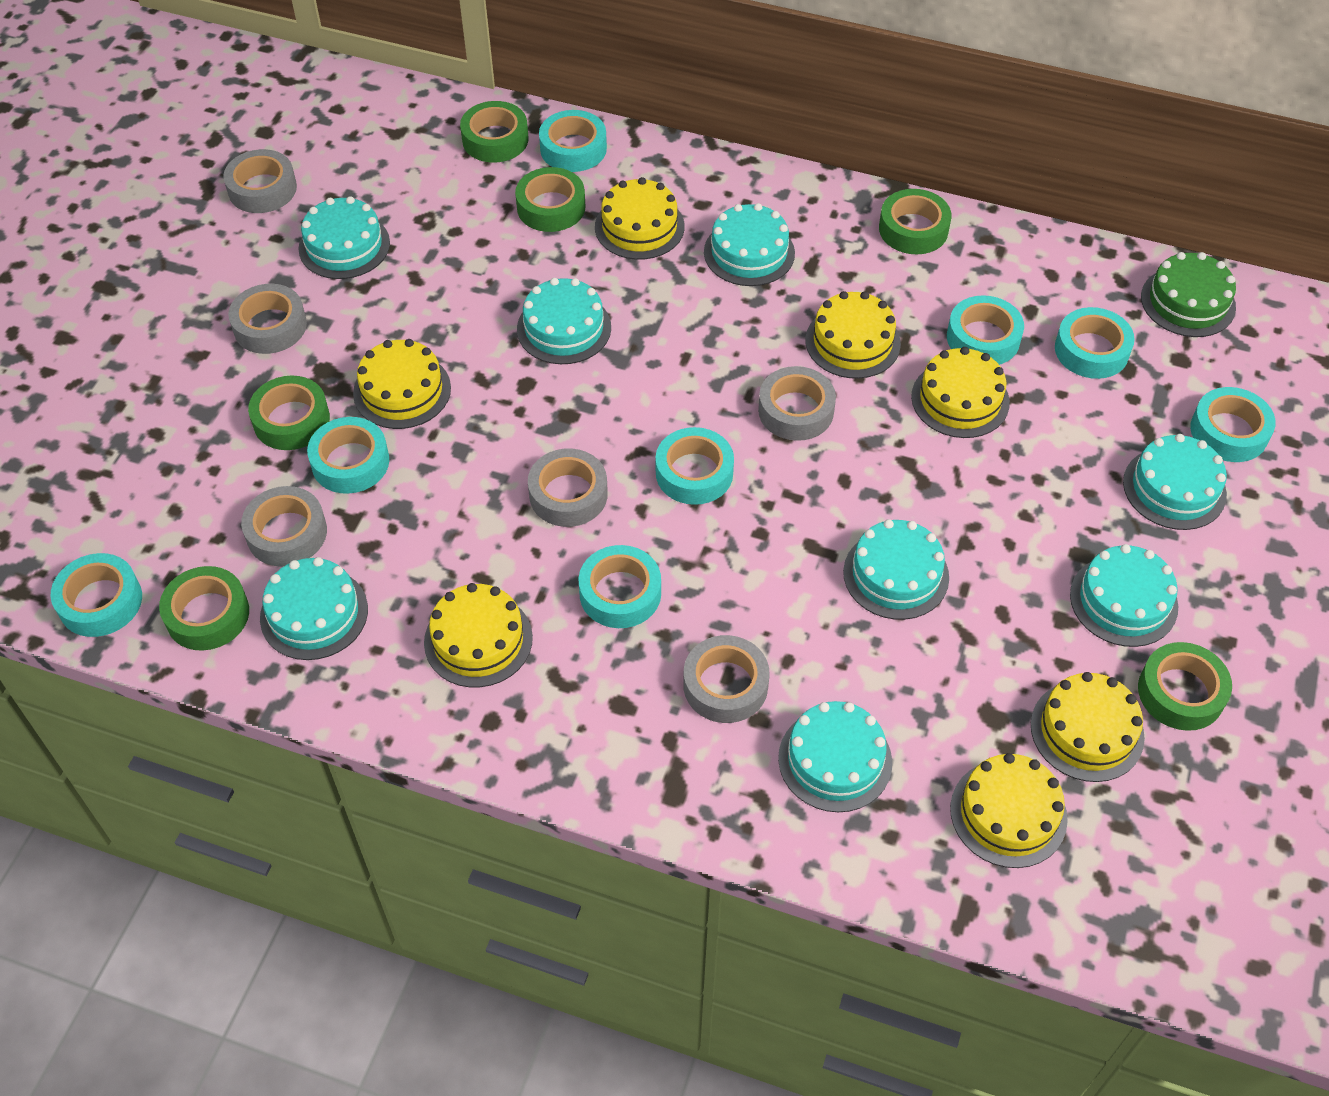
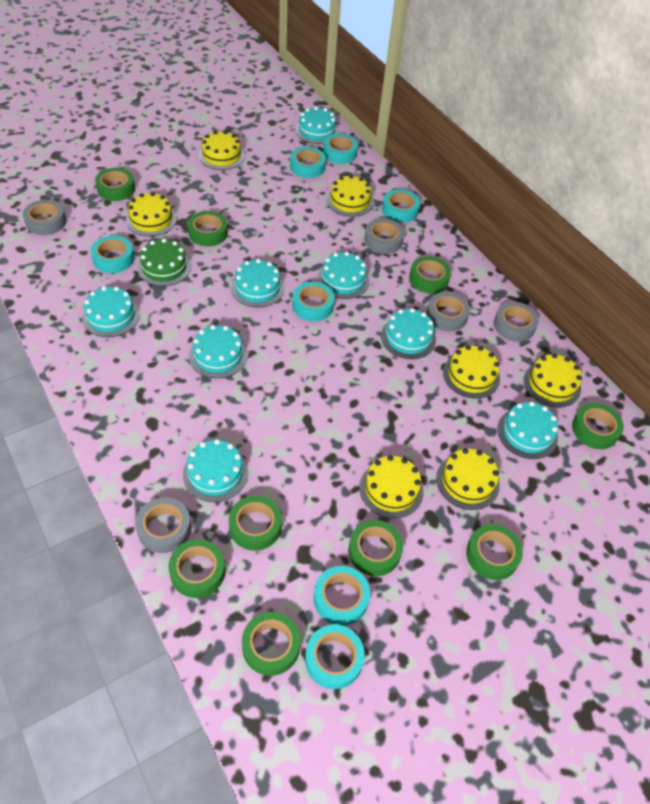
green tape: [159,566,249,651] [248,375,330,450] [460,101,529,163] [515,167,586,232] [879,189,952,254] [1138,642,1232,731] = 6 -> [95,168,135,201] [169,539,225,598] [188,211,228,246] [229,496,282,551] [242,612,301,676] [349,520,403,576] [409,256,451,294] [466,524,523,580] [572,403,624,449] = 9
grey tape: [223,149,297,213] [228,284,307,354] [241,486,327,566] [528,449,608,527] [683,635,770,723] [758,366,836,441] = 6 -> [23,200,66,235] [135,497,191,553] [364,219,404,254] [426,292,470,332] [494,302,539,342] = 5
turquoise tape: [51,553,142,637] [307,417,389,494] [539,110,607,172] [579,545,661,628] [656,427,734,505] [947,295,1024,365] [1055,307,1135,379] [1190,387,1276,462] = 8 -> [91,236,134,273] [290,147,326,178] [292,282,335,321] [305,624,365,689] [314,566,370,626] [323,134,358,164] [382,189,420,222] = 7

